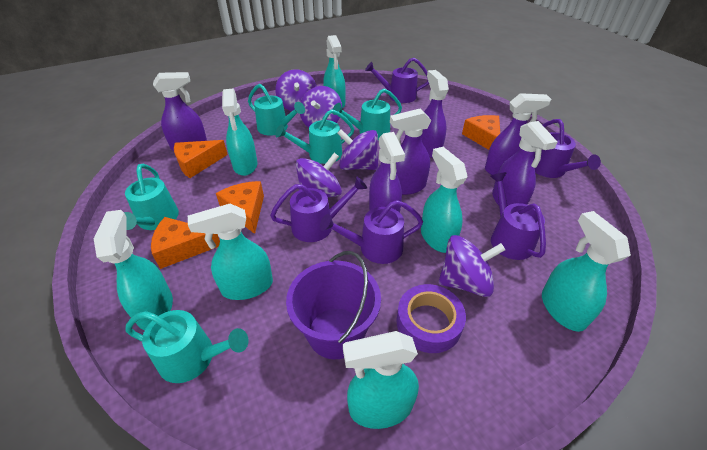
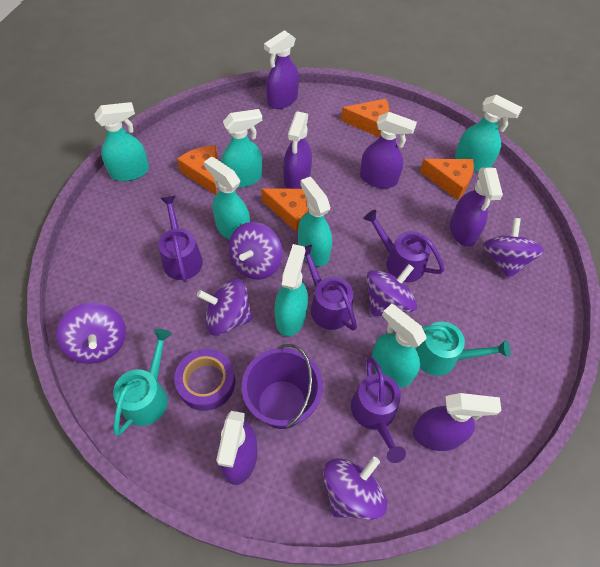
purple spinning top: [275,69,317,111] [296,153,342,197] [300,86,342,128] [337,129,378,170] [438,235,505,297] = 5 -> [56,302,126,364] [197,278,253,336] [228,222,282,280] [323,457,387,520] [366,264,417,317] [483,218,544,279] = 6
purple watering can: [270,176,367,242] [320,200,423,264] [365,58,429,103] [490,172,546,260] [533,119,601,178] = 5 -> [158,196,203,282] [305,245,357,331] [351,357,406,463] [363,210,444,282] = 4
turquoise watering can: [124,164,179,230] [126,310,249,383] [248,84,305,136] [275,109,354,164] [333,89,402,140] = 5 -> [113,329,172,436] [415,322,511,376] = 2

